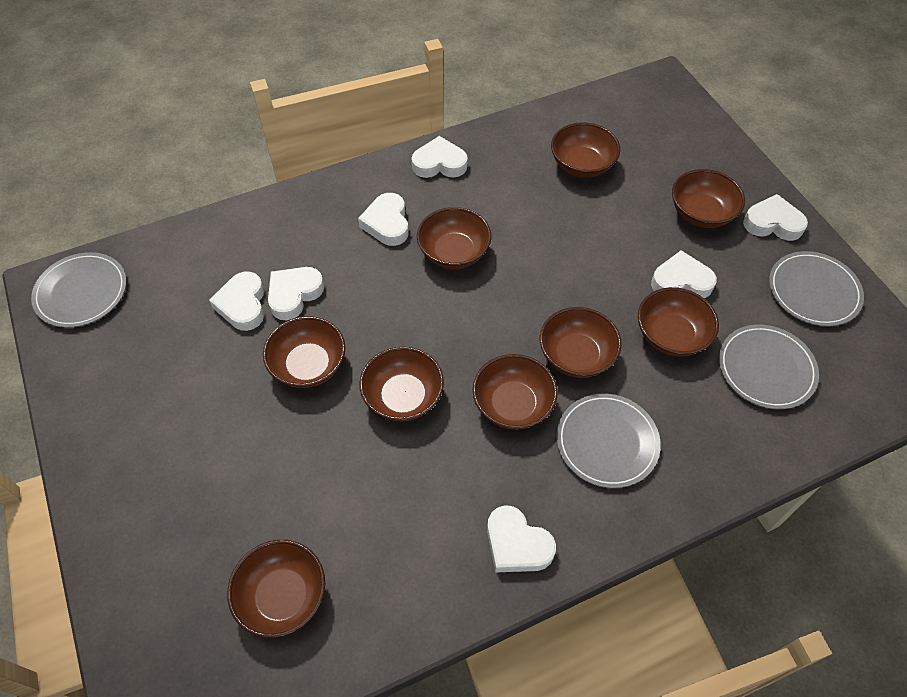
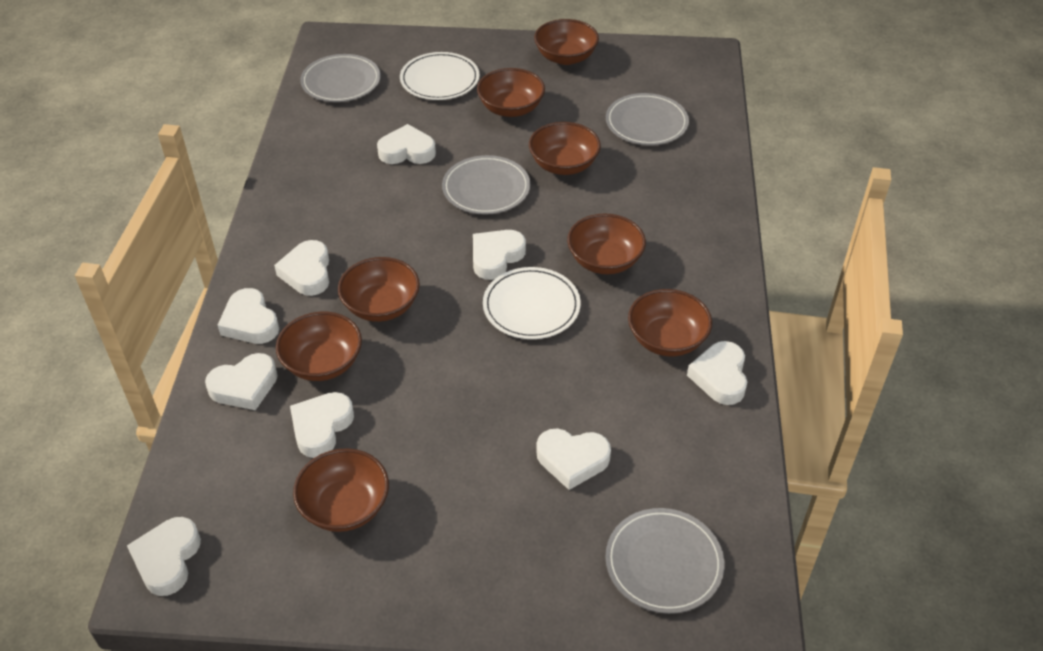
brown bowl: [227,540,325,638] [263,316,345,388] [360,346,444,422] [417,207,491,269] [473,354,558,430] [540,307,622,378] [551,122,620,178] [638,287,719,357] [672,169,745,228] = 9 -> [276,312,362,381] [293,448,389,532] [338,257,420,322] [477,68,545,117] [529,122,601,175] [534,19,599,65] [567,213,646,274] [628,289,712,357] = 8
white heart: [209,271,264,331] [268,267,324,320] [358,193,409,246] [412,136,468,178] [487,505,556,572] [651,250,717,298] [743,194,808,241] = 7 -> [127,517,201,596] [205,353,278,410] [218,288,279,344] [274,240,329,296] [290,392,354,458] [377,124,436,164] [473,230,526,280] [536,429,611,490] [687,341,747,405] = 9
white plate: none = 0 -> [400,52,480,100] [483,267,581,339] = 2

